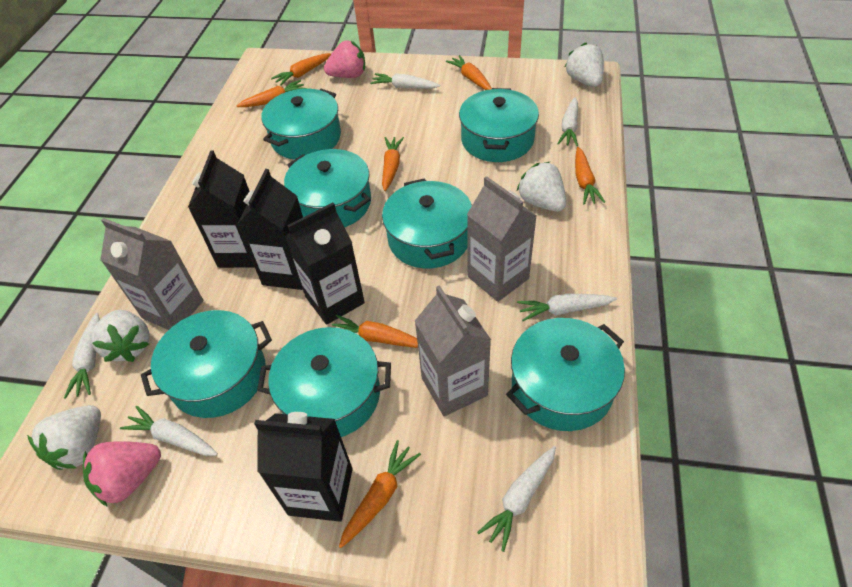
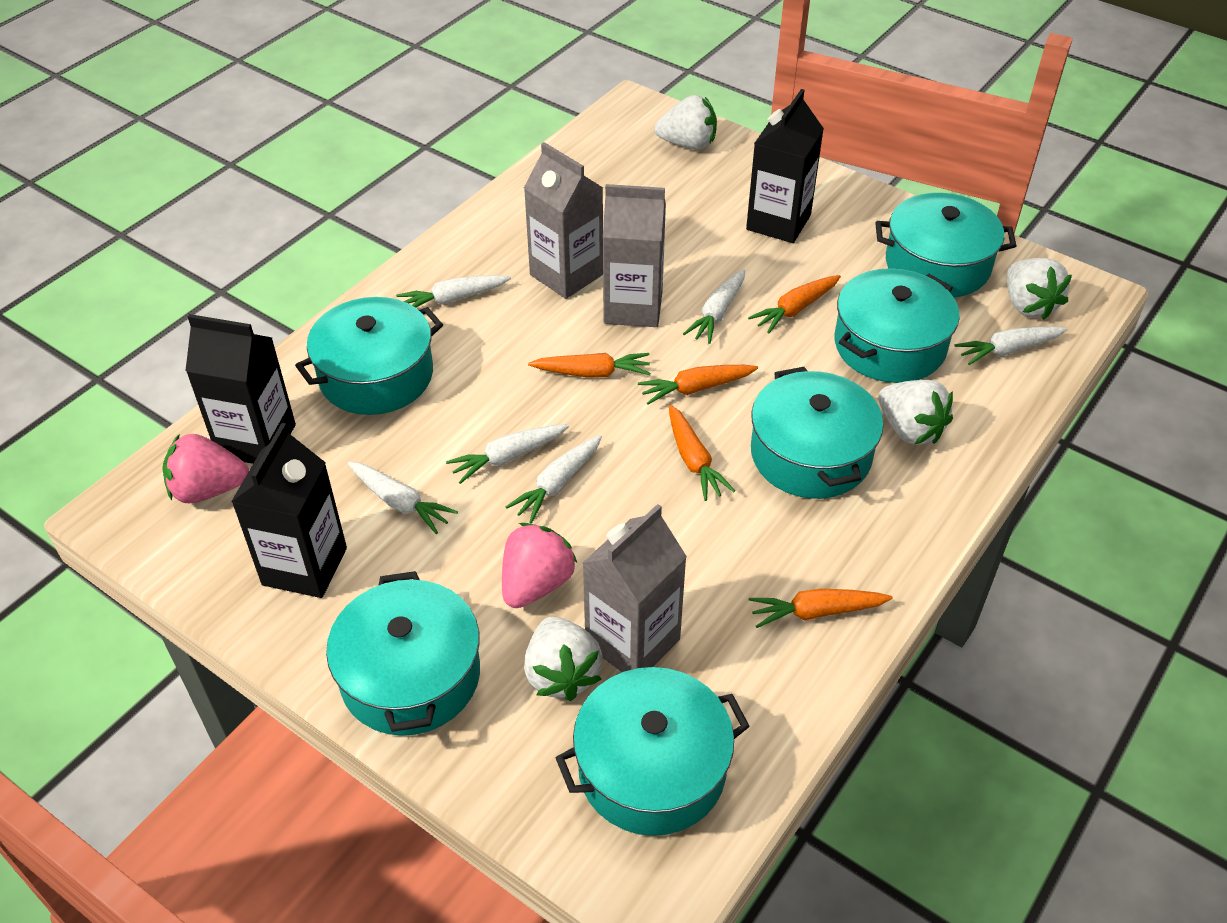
black carton: [188,150,255,268] [237,169,303,290] [254,412,353,522] [285,203,365,325] = 4 -> [185,314,296,464] [231,423,347,598] [746,89,824,243] = 3
orange carrot: [237,80,307,107] [271,53,331,86] [332,315,418,348] [339,440,421,548] [382,137,404,191] [446,55,492,90] [575,147,605,205] = 7 -> [528,353,650,378] [638,365,758,405] [669,405,735,501] [748,275,841,334] [749,588,893,628] = 5
turquoise pot: [141,310,272,418] [257,327,391,437] [261,89,341,160] [284,149,371,227] [382,178,472,268] [459,88,539,162] [506,318,625,431] = 7 -> [295,297,443,415] [326,571,480,736] [556,667,750,836] [751,367,883,499] [835,268,960,383] [876,193,1016,297] = 6

